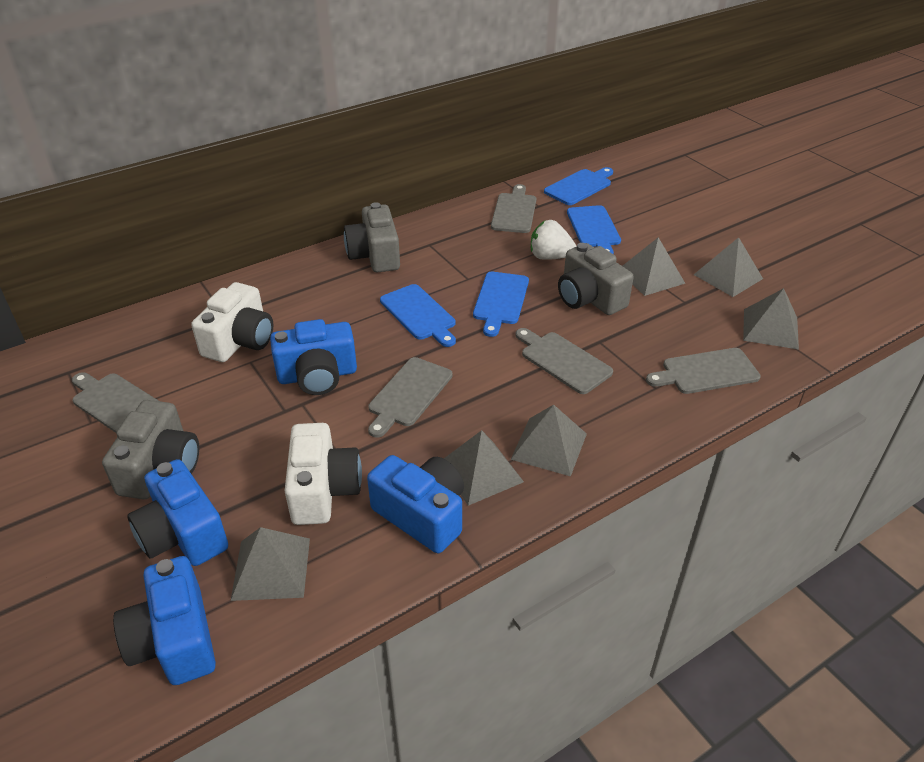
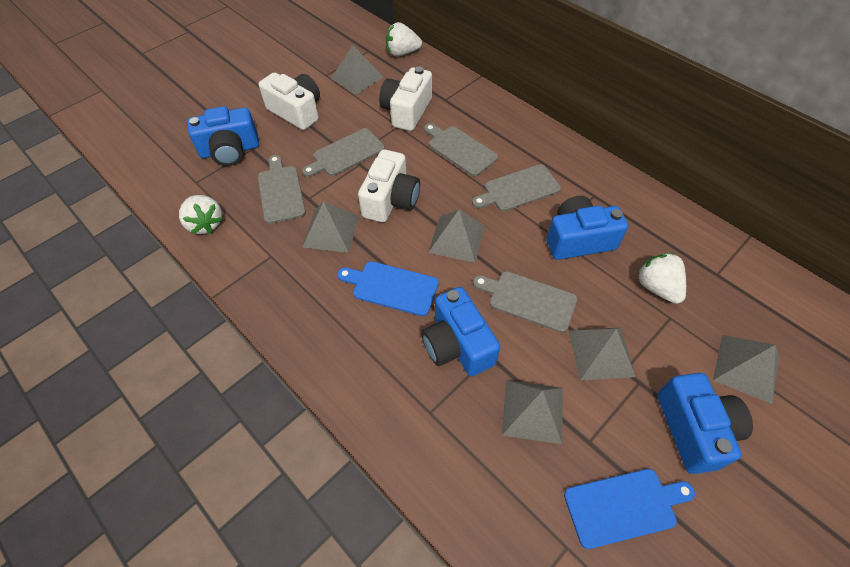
blue cutting board: [380,284,456,347] [473,272,529,337] [544,167,613,205] [567,205,621,254] = 4 -> [337,261,439,316] [564,469,695,549] = 2
grey camera: [102,400,199,499] [344,202,400,273] [558,243,634,315] = 3 -> none = 0
white camera: [191,282,273,362] [285,423,362,525] = 2 -> [259,72,320,130] [358,149,420,223] [379,66,432,131] = 3
white strawberry: [531,220,577,260] = 1 -> [179,195,223,234] [386,22,422,57] [637,253,686,304] = 3

